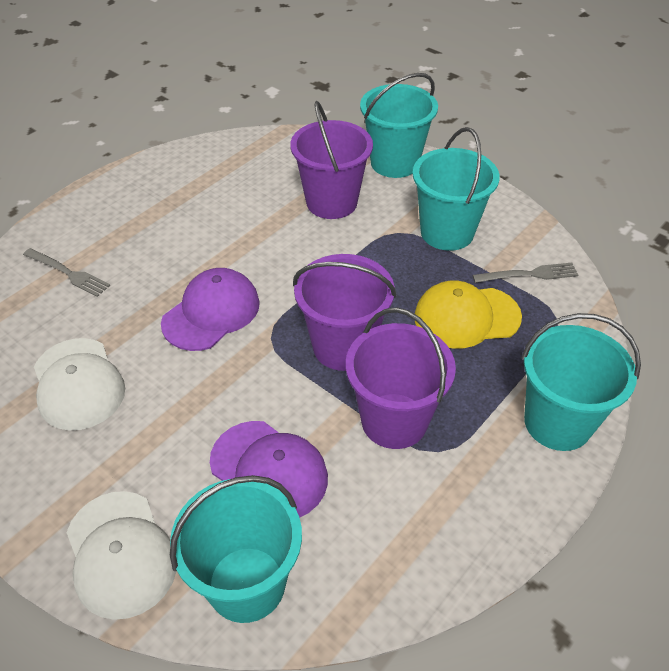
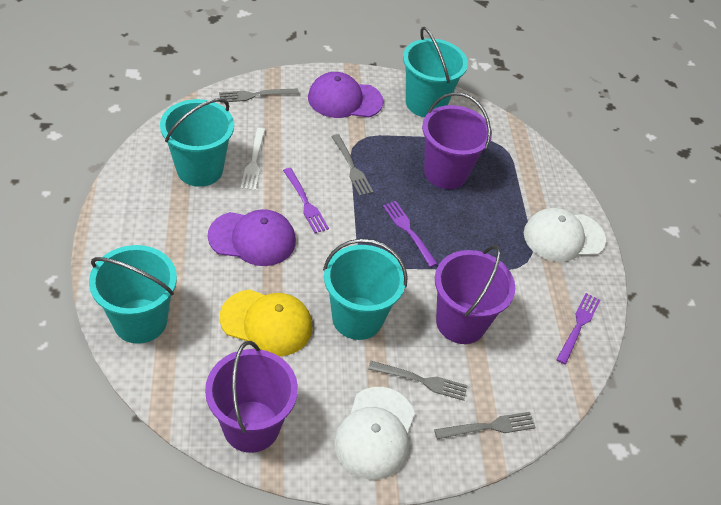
grey fork: [23,248,110,297] [473,263,578,283] = 2 -> [219,89,299,103] [331,134,373,196] [368,361,468,401] [434,412,536,440] = 4
purple fork: none = 0 -> [283,168,329,233] [383,201,438,267] [556,293,600,365] = 3
white fork: none = 0 -> [241,128,265,191] = 1

